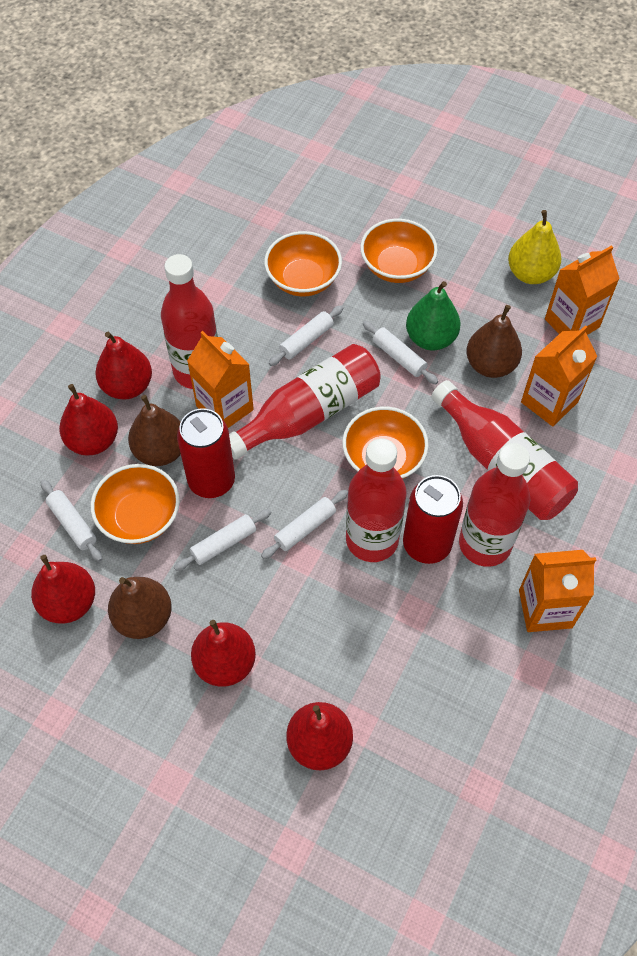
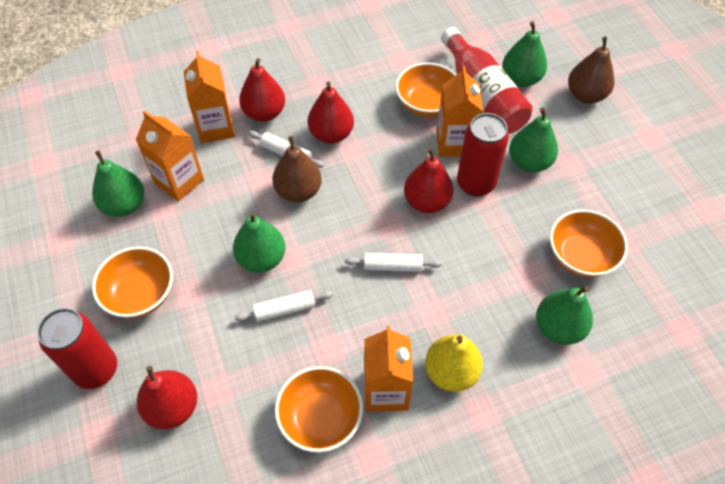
brown pear: [108,577,172,639] [128,395,181,466] [466,305,522,378] = 3 -> [272,136,322,203] [568,36,614,104] = 2
green pear: [406,281,461,350] = 1 -> [92,150,144,217] [233,212,285,273] [502,21,547,87] [509,108,558,173] [536,286,593,345] = 5
red bottle: [161,254,218,389] [229,344,381,460] [346,438,407,562] [431,380,578,520] [459,443,530,567] = 5 -> [441,27,533,134] = 1
red pear: [31,555,95,624] [59,384,118,456] [95,332,152,400] [191,620,256,687] [286,702,353,770] = 5 -> [137,366,197,430] [239,58,285,122] [308,81,354,144] [404,148,453,213] = 4
white rolling pin: [41,480,102,562] [174,509,271,571] [261,490,348,559] [269,305,343,366] [363,321,438,384] = 5 -> [234,290,333,322] [248,131,324,168] [345,253,442,272] = 3

